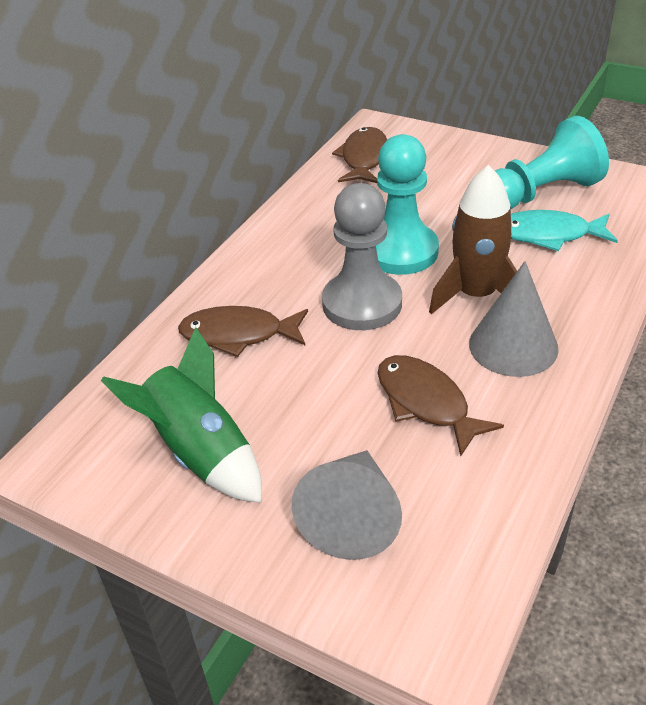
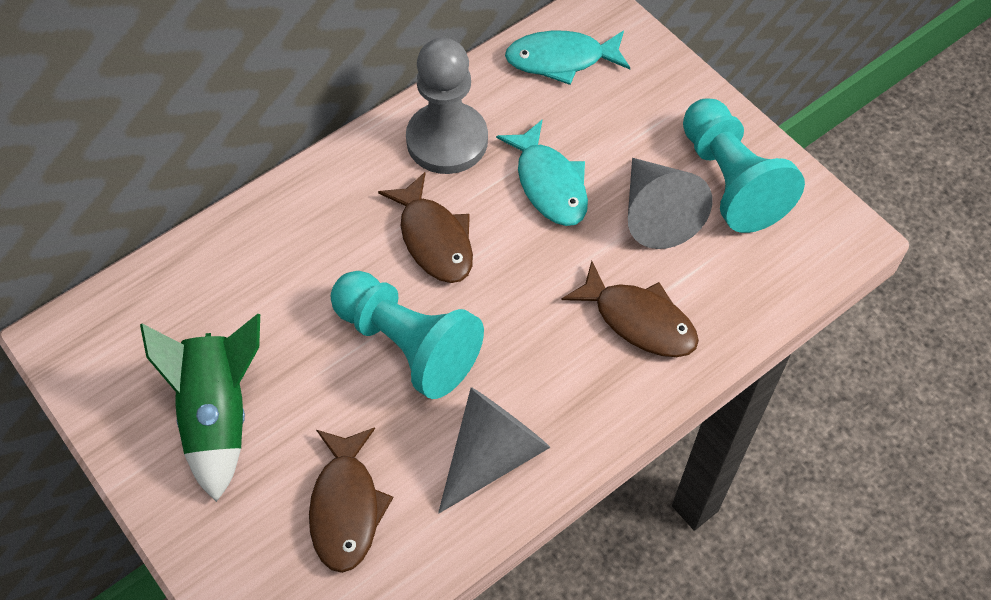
brown rocket: [429,165,517,314] = 1 -> none = 0
turquoise fish: [511,210,618,251] = 1 -> [496,120,588,226] [505,31,630,85] = 2

